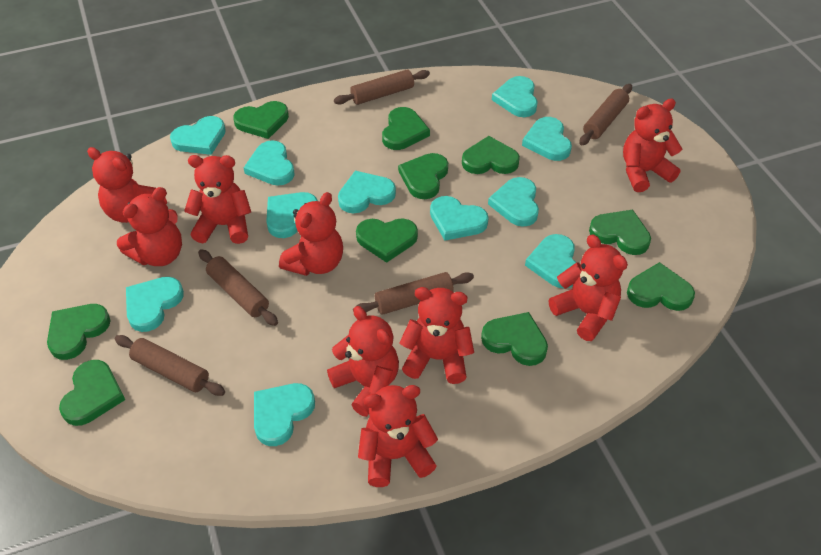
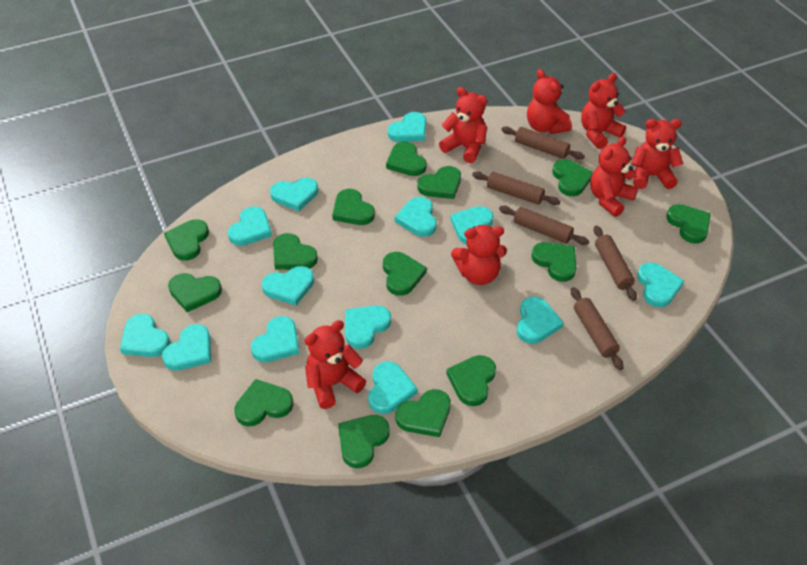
green heart: [47,304,111,360] [59,360,125,426] [233,101,289,139] [356,219,418,263] [382,107,430,150] [398,153,448,199] [462,136,520,174] [481,312,548,366] [589,209,651,255] [627,262,695,311] = 10 -> [164,219,209,261] [168,273,222,312] [234,379,293,427] [273,233,318,270] [332,189,375,225] [338,415,390,468] [383,252,427,296] [386,141,427,176] [395,389,451,437] [418,166,461,199] [446,355,496,406] [531,242,576,282] [552,159,593,196] [666,204,711,244] = 14
red teddy bear: [87,147,167,223] [117,187,182,266] [184,155,251,244] [279,192,343,276] [327,306,399,417] [358,385,438,487] [399,287,474,384] [549,234,628,341] [623,99,682,192] = 9 -> [304,320,366,409] [439,87,487,163] [451,225,507,285] [527,69,572,134] [581,73,626,149] [590,136,638,217] [631,119,683,189] = 7
turquoise heart: [126,277,184,332] [170,116,226,155] [244,140,295,186] [254,383,315,446] [266,192,318,238] [338,171,396,213] [430,196,489,241] [488,177,539,227] [492,76,538,117] [522,117,572,161] [525,234,576,288] = 11 -> [120,314,170,357] [162,324,211,370] [228,206,272,246] [251,316,299,362] [262,266,314,305] [270,178,318,211] [345,305,391,349] [368,361,418,414] [388,112,426,142] [395,197,437,237] [450,206,494,245] [517,297,564,344] [637,262,684,307] = 13

